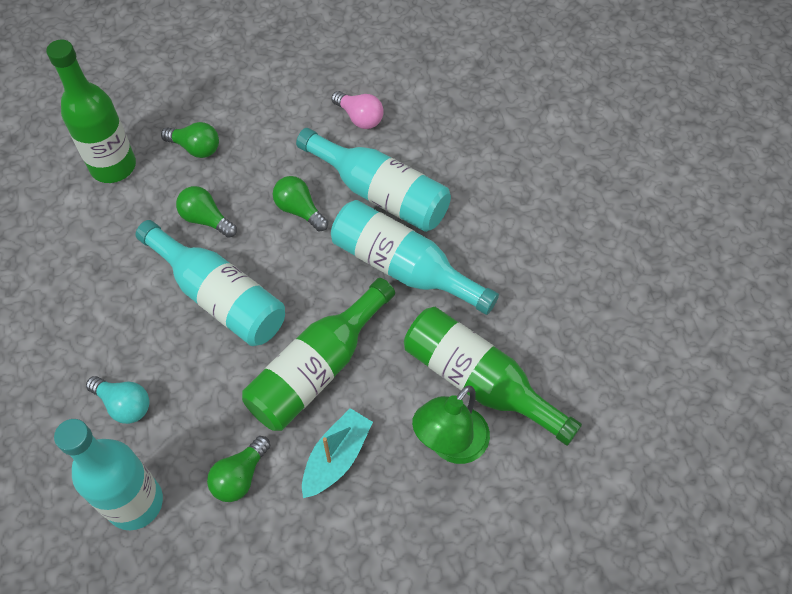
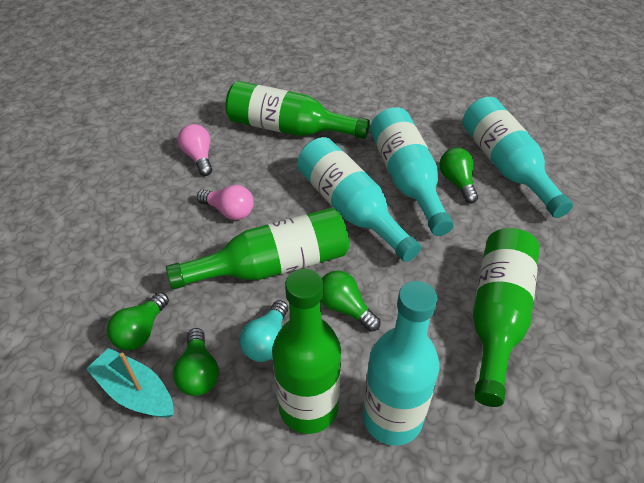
green bottle: [46,40,136,183] [242,278,395,431] [404,307,582,446] = 3 -> [166,208,349,290] [225,81,370,139] [272,269,341,434] [473,228,540,407] = 4
green lamp: [412,386,490,464] = 1 -> none = 0
pink light bulb: [331,91,384,129] = 1 -> [178,124,212,176] [197,185,254,220] = 2

